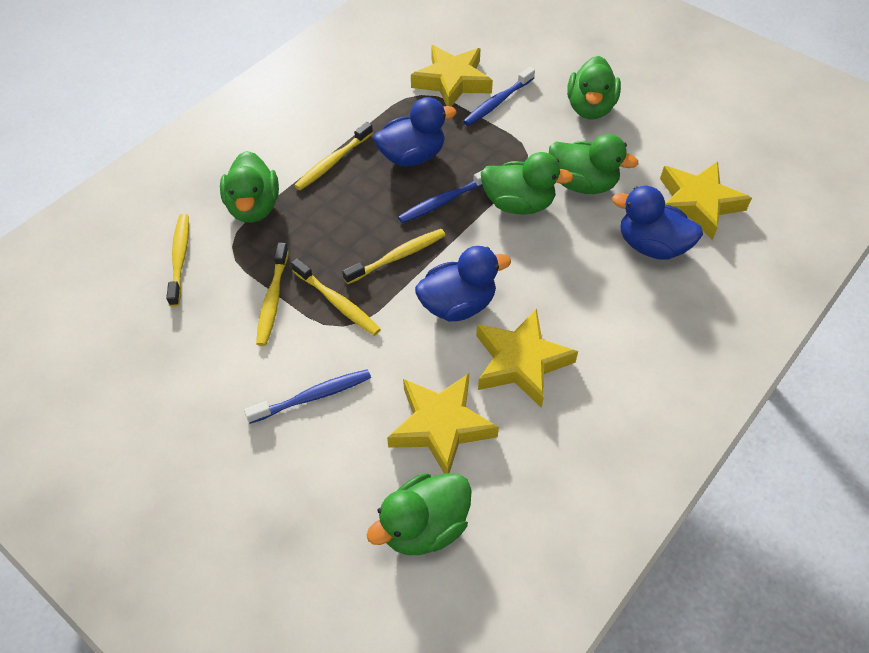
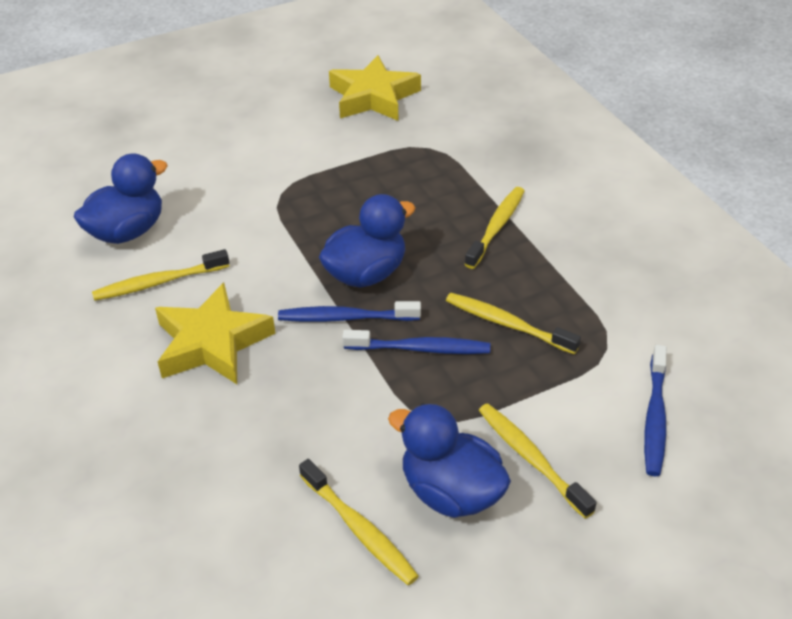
green duck: [220,151,279,223] [367,473,472,555] [481,152,573,215] [549,134,638,194] [567,56,621,119] = 5 -> none = 0
yellow star: [387,374,499,474] [411,45,493,107] [476,308,578,408] [660,161,752,240] = 4 -> [155,283,275,384] [329,55,421,121] = 2

